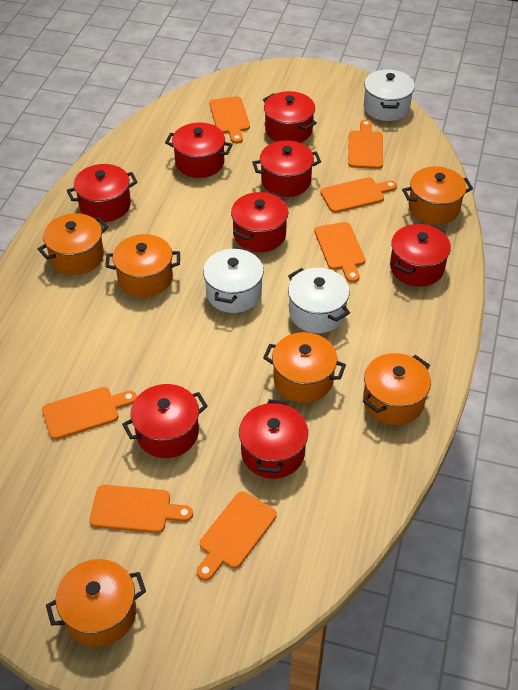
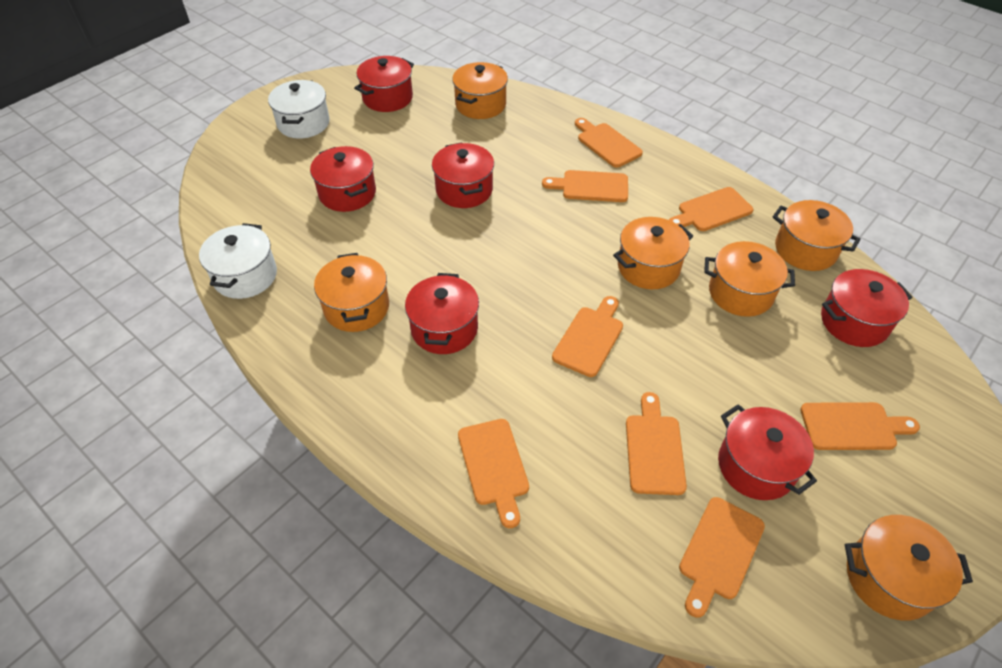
orange cutting board: [42,387,137,440] [90,485,193,533] [197,491,277,581] [209,96,250,144] [315,222,365,283] [320,177,397,213] [348,120,383,169] = 7 -> [458,419,529,528] [542,170,628,202] [552,296,623,377] [575,118,643,168] [626,392,687,495] [669,187,753,231] [679,497,765,618] [800,402,920,450] = 8
red pot: [67,164,138,222] [122,384,208,458] [165,123,233,178] [231,192,288,252] [239,399,308,479] [252,140,321,197] [263,91,317,143] [390,224,451,287] = 8 -> [310,146,376,212] [354,56,414,112] [405,273,479,354] [432,142,494,208] [718,404,817,500] [821,269,913,347] = 6
white pot: [203,247,264,313] [288,268,350,333] [364,69,415,121] = 3 -> [199,223,277,299] [268,80,330,139] = 2

